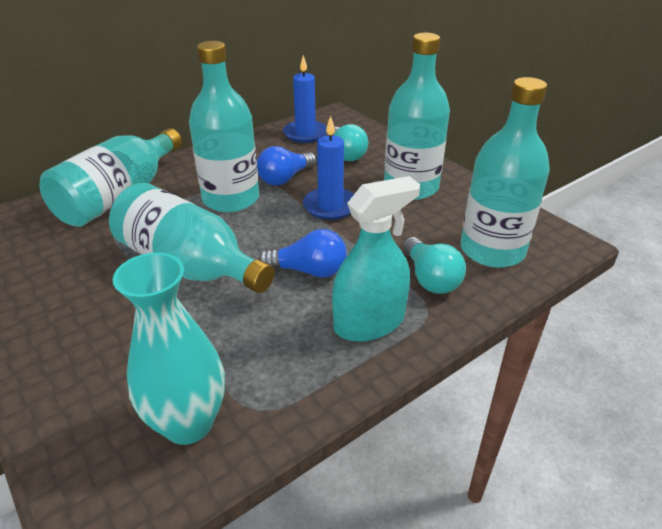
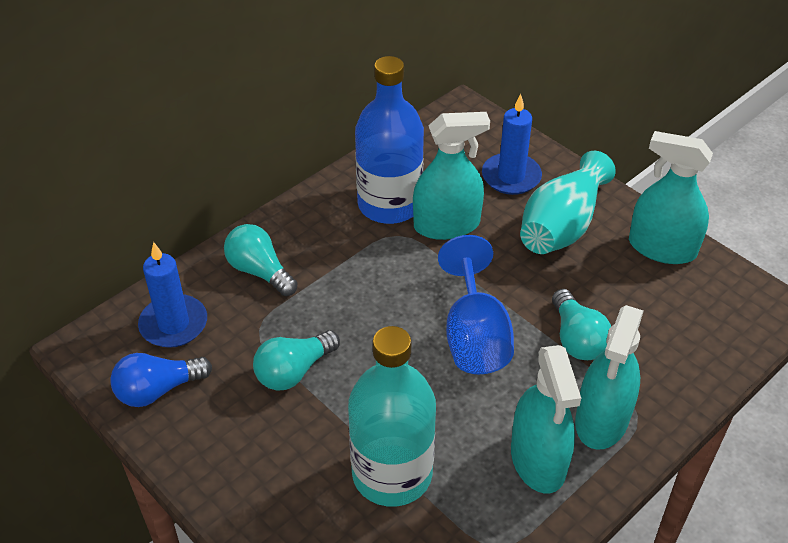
blue bottle: none = 0 -> [355,56,424,224] = 1
blue goblet: none = 0 -> [438,235,514,374] = 1
blue light bulb: [257,146,316,186] [258,229,347,278] = 2 -> [110,353,212,407] = 1
turquoise bottle: [40,128,182,227] [109,183,275,293] [189,41,259,213] [384,33,450,200] [461,77,550,268] = 5 -> [348,326,436,507] = 1
turquoise light bulb: [332,124,368,161] [403,237,466,294] = 2 -> [224,224,298,296] [253,330,340,391] [552,289,611,360] = 3
turquoise spray bottle: [332,176,420,342] = 1 -> [413,112,490,240] [511,345,581,493] [575,305,644,450] [629,131,713,264] = 4

